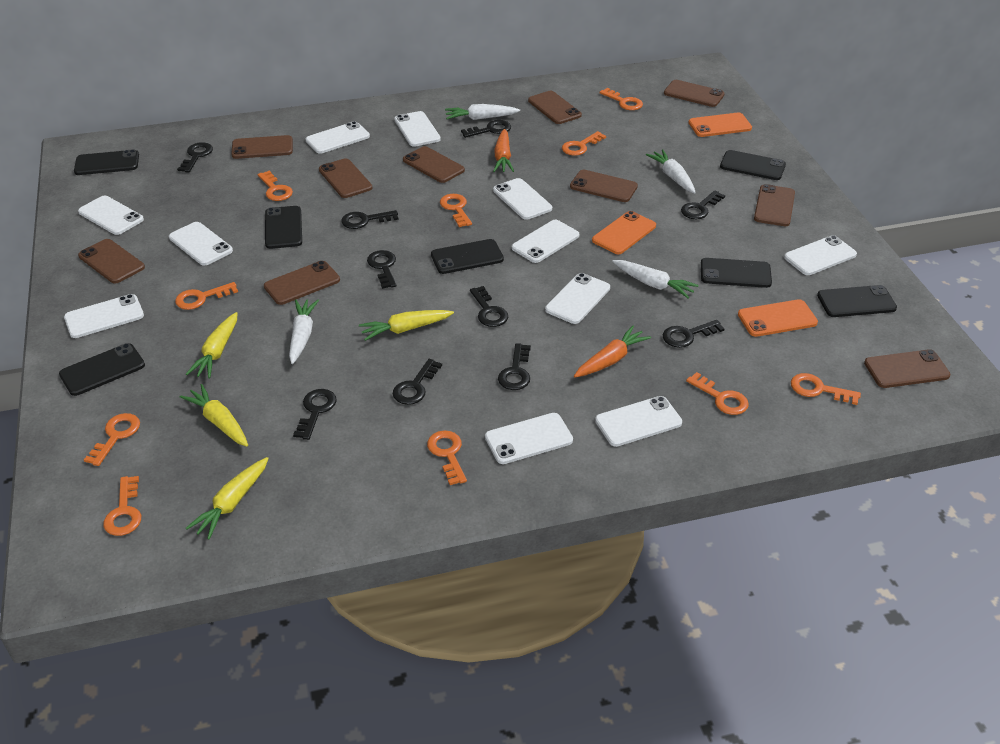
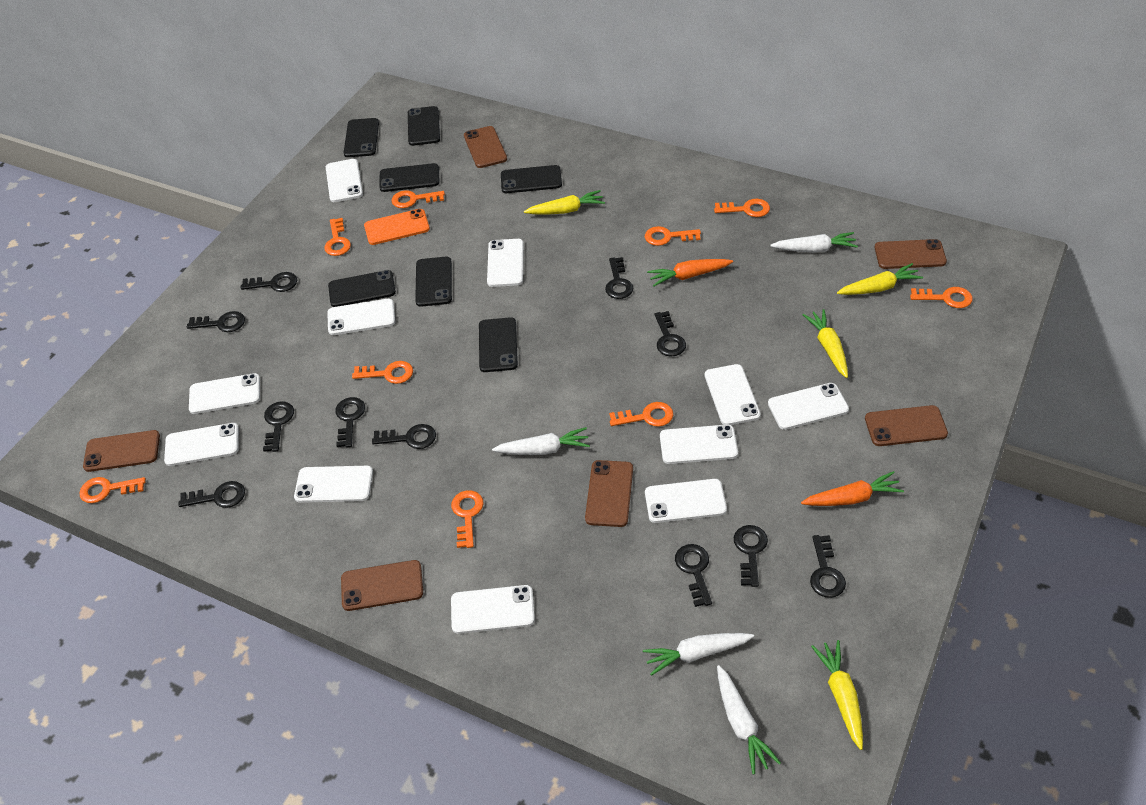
black key: [177,142,213,173] [293,389,337,440] [341,210,399,229] [367,250,397,289] [393,359,442,405] [461,120,511,138] [470,286,508,327] [498,343,531,390] [663,320,725,348] [681,190,725,219] = 10 -> [179,481,245,508] [187,311,245,332] [241,272,297,292] [263,401,294,452] [335,397,365,447] [372,424,436,449] [605,257,633,299] [654,311,686,357] [675,544,712,607] [734,525,768,587] [810,535,846,598] = 11
brown phone: [78,239,145,284] [231,135,293,159] [264,261,340,305] [319,158,372,198] [403,146,465,183] [528,91,582,124] [570,170,638,202] [664,80,725,107] [754,184,795,226] [864,349,950,388] = 10 -> [83,430,160,472] [341,560,423,611] [464,126,507,168] [585,460,633,527] [865,405,948,446] [875,239,947,269] = 6
orange key: [84,413,140,466] [103,476,141,536] [175,282,238,310] [258,170,293,201] [427,430,467,485] [440,194,472,227] [562,131,606,156] [600,88,643,110] [686,372,749,415] [791,373,861,405] = 10 -> [79,477,146,503] [324,218,351,256] [352,361,413,384] [392,190,445,208] [451,490,484,548] [609,402,673,427] [645,226,701,246] [714,199,770,217] [910,287,973,308] = 9
orange phone: [592,211,656,254] [689,112,752,137] [738,299,818,337] = 3 -> [364,209,430,245] = 1

